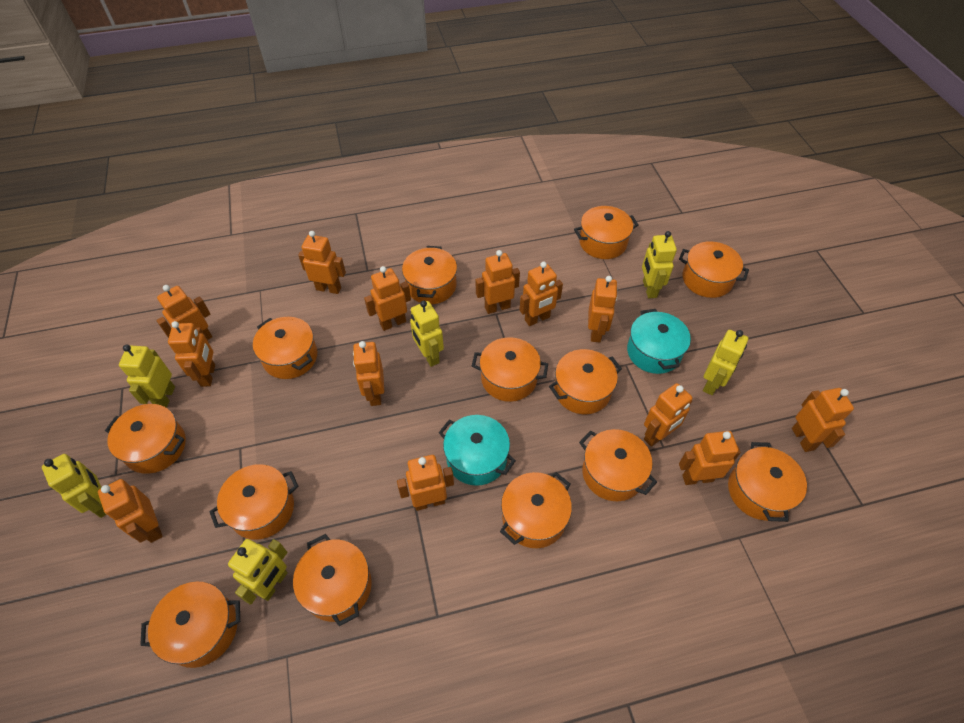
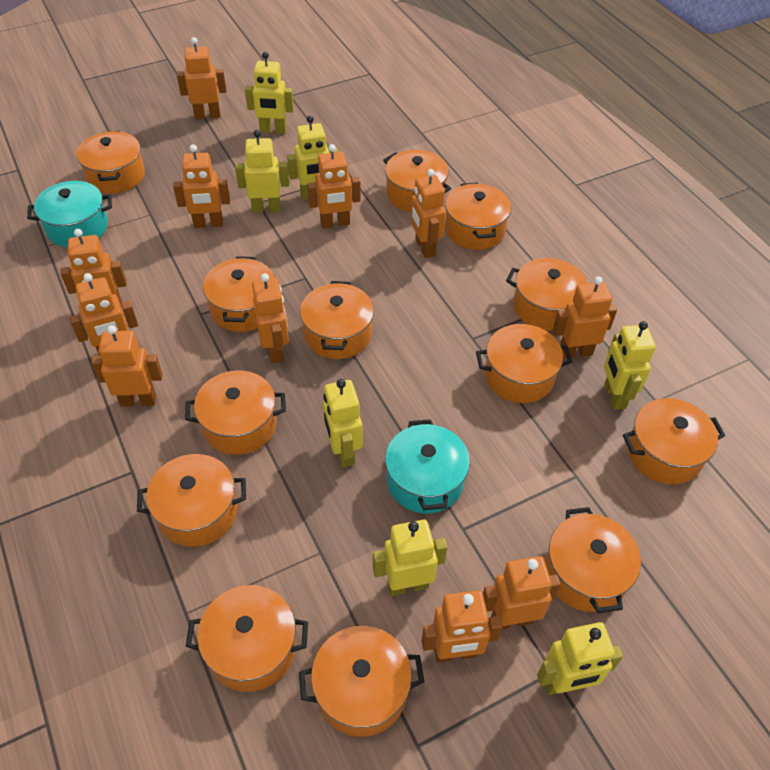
orange robot: [98,479,163,543] [156,285,212,340] [168,321,215,387] [298,231,346,294] [353,341,384,406] [364,266,411,331] [397,455,454,511] [476,250,520,314] [519,262,563,326] [588,276,617,342] [644,383,692,447] [679,431,741,485] [792,388,854,452] = 13 -> [60,229,127,308] [69,273,138,356] [91,325,163,407] [173,144,230,228] [177,37,227,119] [252,273,289,363] [307,144,361,228] [410,169,446,258] [422,590,503,662] [483,556,561,630] [552,276,617,359] = 11
yellow robot: [42,454,106,518] [119,344,175,408] [228,539,288,605] [410,300,444,367] [642,231,677,298] [703,330,748,395] = 6 -> [235,130,289,213] [245,52,294,134] [287,116,338,200] [323,379,363,467] [373,519,447,596] [537,622,623,695] [604,321,656,410] = 7

